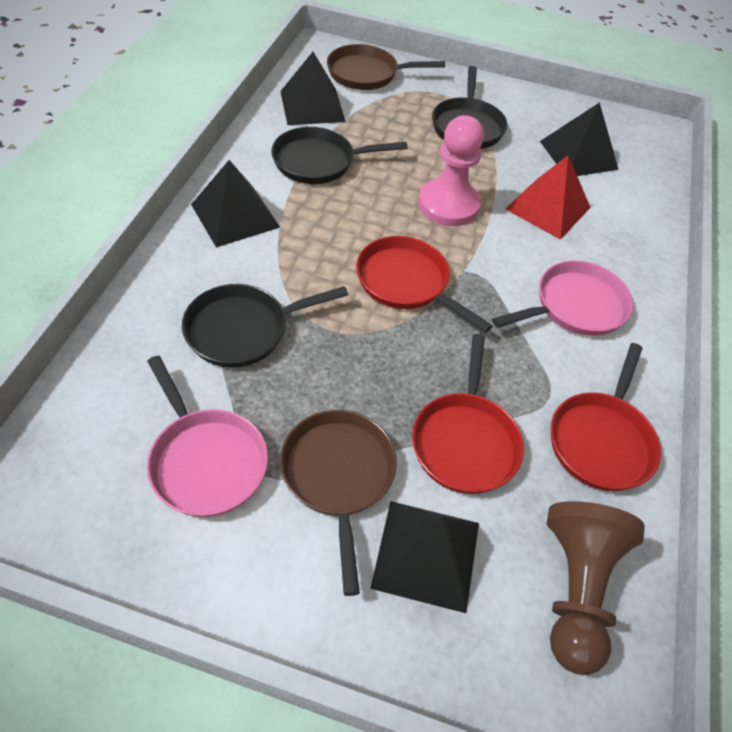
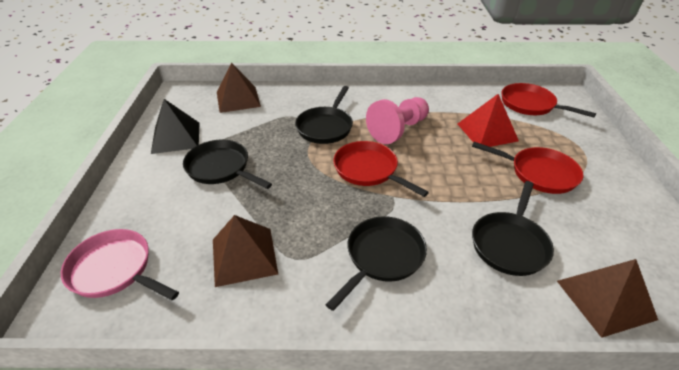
black pan: [182,284,348,368] [271,127,408,184] [432,66,508,149] = 3 -> [183,140,272,189] [295,86,353,144] [325,216,427,311] [472,181,554,276] = 4
black pyramid: [191,160,280,247] [280,52,345,125] [370,501,479,613] [540,102,619,176] = 4 -> [151,99,199,154] = 1
brown pan: [280,410,397,596] [327,44,445,90] = 2 -> none = 0
brown pawn: [547,501,645,675] = 1 -> none = 0
brown pyramid: none = 0 -> [213,215,278,287] [217,63,261,113] [557,259,658,338] = 3
pink pan: [147,356,268,517] [492,260,633,336] = 2 -> [61,229,179,300] = 1

